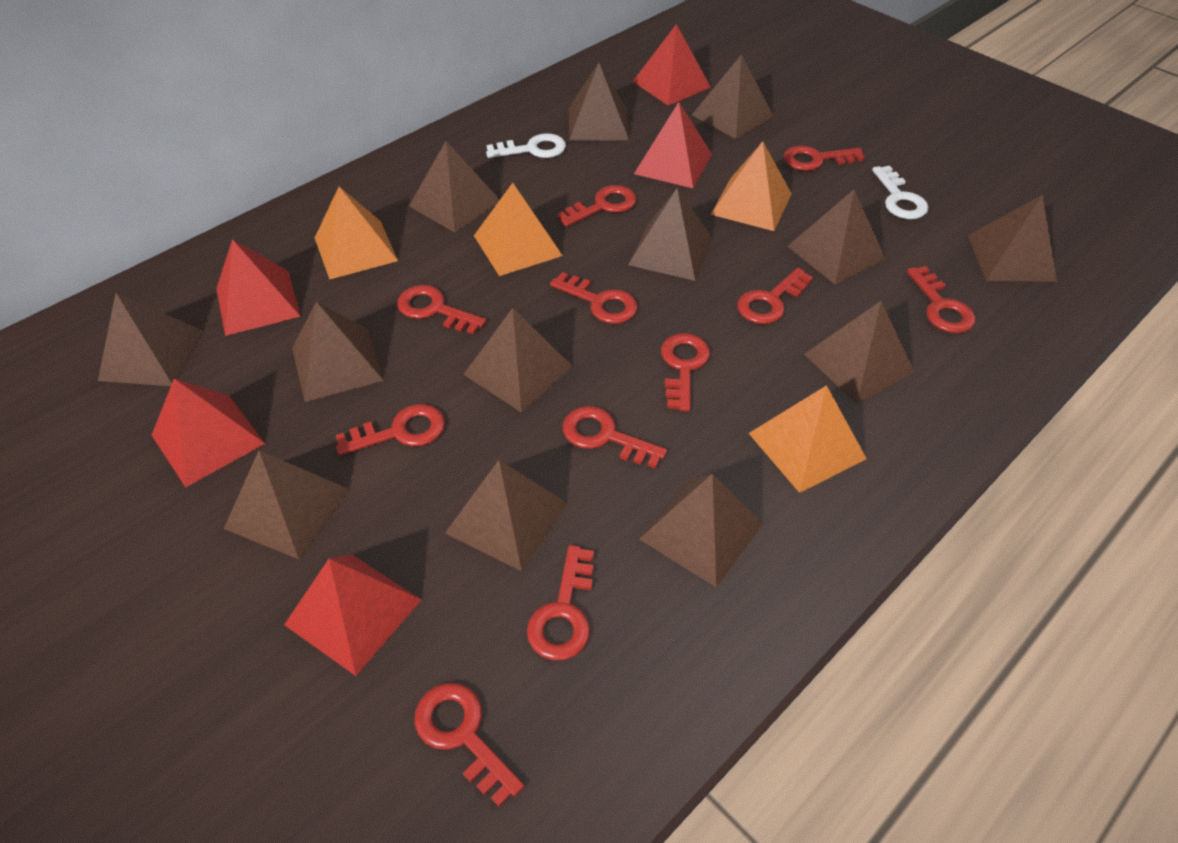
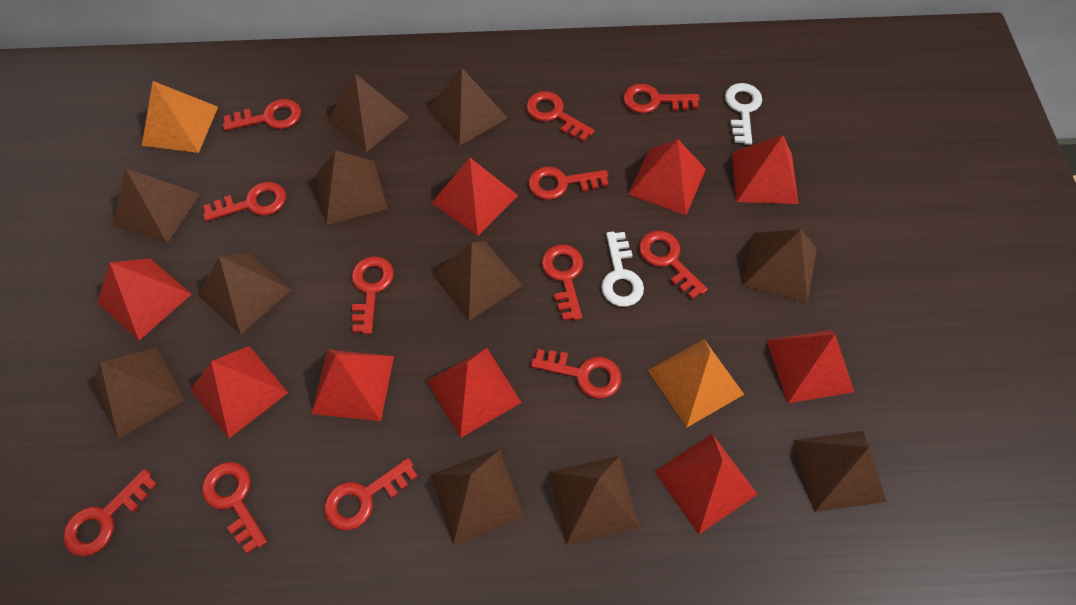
brown pyramid: [98,293,203,386] [224,451,349,559] [292,302,384,402] [409,141,500,233] [445,460,567,571] [463,308,573,412] [569,63,629,141] [628,189,713,281] [639,474,763,588] [692,54,774,139] [787,190,886,285] [804,301,915,403] [968,195,1057,282] = 13 -> [91,348,185,439] [113,168,200,243] [198,253,292,335] [315,150,388,225] [327,74,410,152] [427,68,507,146] [431,449,525,545] [432,241,523,321] [549,456,639,545] [742,229,817,303] [794,431,887,512] = 11
orange pyramid: [315,187,398,280] [474,183,563,276] [711,141,792,231] [749,385,867,493] = 4 -> [142,81,218,153] [648,339,744,428] = 2
red key: [336,404,445,456] [397,285,486,335] [415,683,524,807] [527,545,594,660] [550,272,638,324] [557,185,637,227] [562,406,667,468] [661,333,710,412] [737,268,813,324] [783,146,865,171] [907,266,976,333] = 11 -> [63,469,157,557] [202,462,267,554] [203,182,286,222] [223,99,301,131] [324,458,418,531] [352,256,394,334] [526,91,594,142] [528,166,608,200] [531,349,621,399] [541,245,583,321] [623,84,700,113] [639,231,708,299] = 12
red pyramid: [152,379,265,487] [216,239,301,336] [284,554,422,676] [632,24,711,106] [634,102,712,188] = 5 -> [97,258,192,340] [191,346,288,438] [311,350,394,421] [427,348,522,438] [432,158,518,236] [628,139,706,215] [655,434,758,534] [732,135,798,204] [767,330,854,403] = 9

